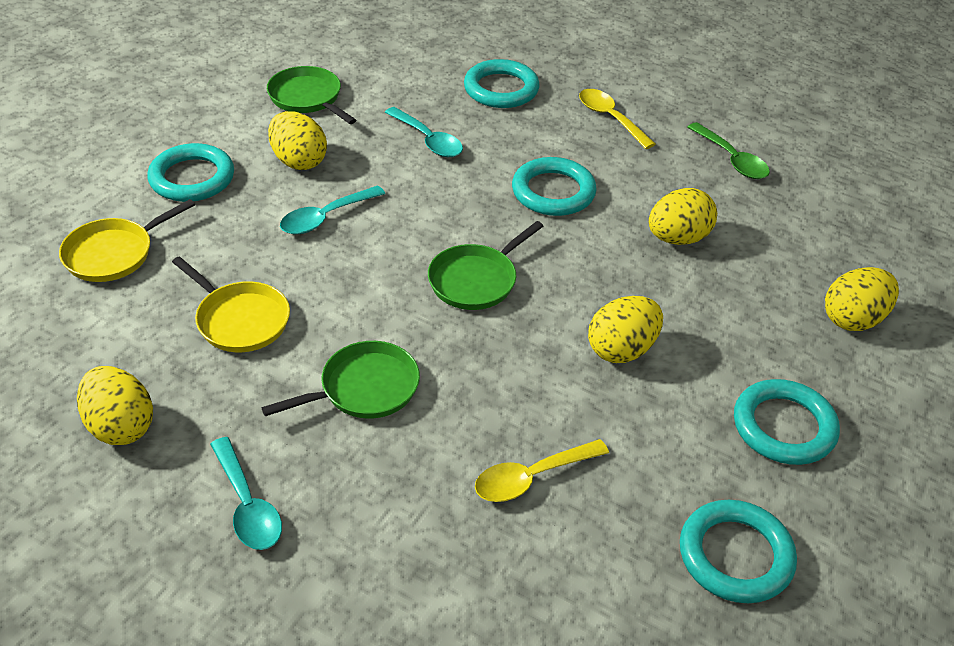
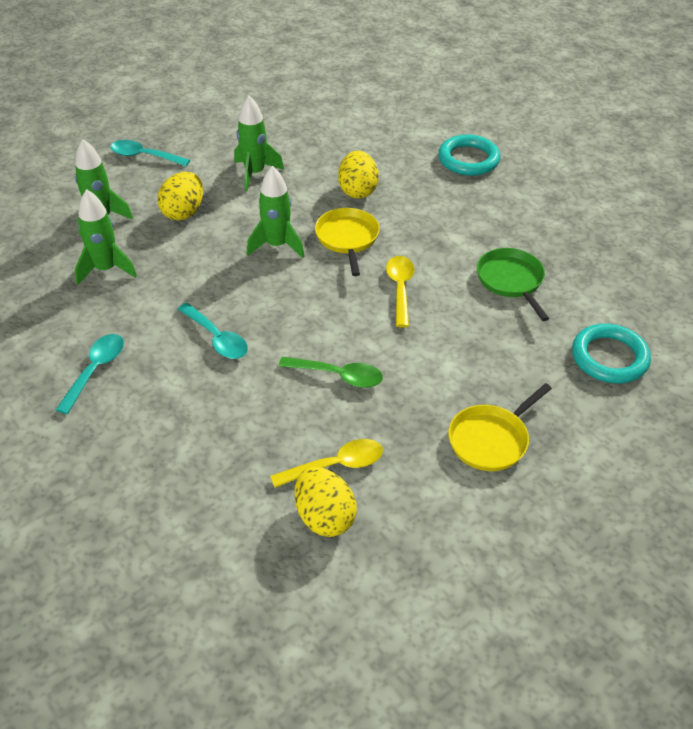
green pan: [262,341,420,419] [267,66,356,124] [428,221,543,310] = 3 -> [477,248,549,321] = 1
green rocket: none = 0 -> [75,139,133,236] [75,189,137,285] [234,96,284,191] [247,166,305,258] = 4
turquoise ring: [147,143,234,202] [464,59,540,108] [512,157,597,216] [680,500,797,603] [734,379,840,465] = 5 -> [438,134,500,176] [572,324,651,384] = 2
yellow egg: [77,366,153,445] [268,111,327,170] [588,296,663,363] [649,188,717,245] [825,267,899,331] = 5 -> [158,172,203,220] [295,467,357,537] [338,151,379,199] = 3

